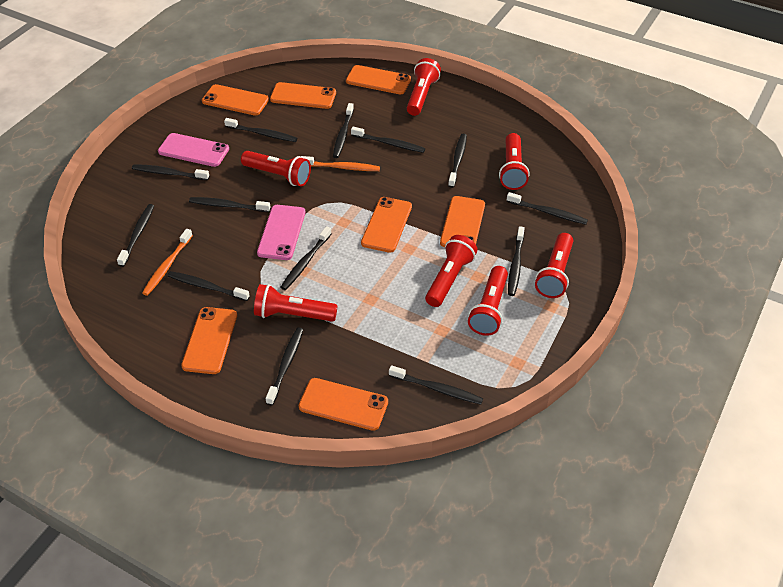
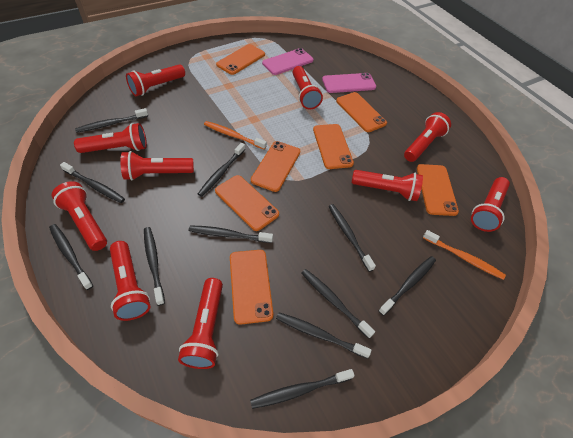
black toothbrush: [117,204,154,267] [132,164,209,180] [167,271,250,301] [189,197,270,212] [224,118,297,142] [266,327,303,405] [280,226,332,290] [333,103,354,158] [351,127,425,153] [389,365,483,405] [448,134,467,188] [507,192,588,225] [508,226,525,296] = 13 -> [49,224,93,290] [60,162,125,203] [75,108,148,133] [144,227,165,306] [189,225,273,243] [198,143,245,197] [250,369,355,409] [276,313,371,358] [302,269,375,339] [328,204,376,272] [378,256,436,316] = 11
red flashlight: [241,151,311,186] [254,284,338,322] [407,58,441,116] [425,235,478,307] [468,266,508,336] [499,133,529,190] [535,233,573,298] = 7 -> [52,181,107,251] [74,123,147,153] [110,241,151,321] [120,151,194,180] [126,64,185,96] [178,278,223,369] [293,66,323,109] [352,170,423,201] [404,112,451,162] [471,177,510,232] = 10

